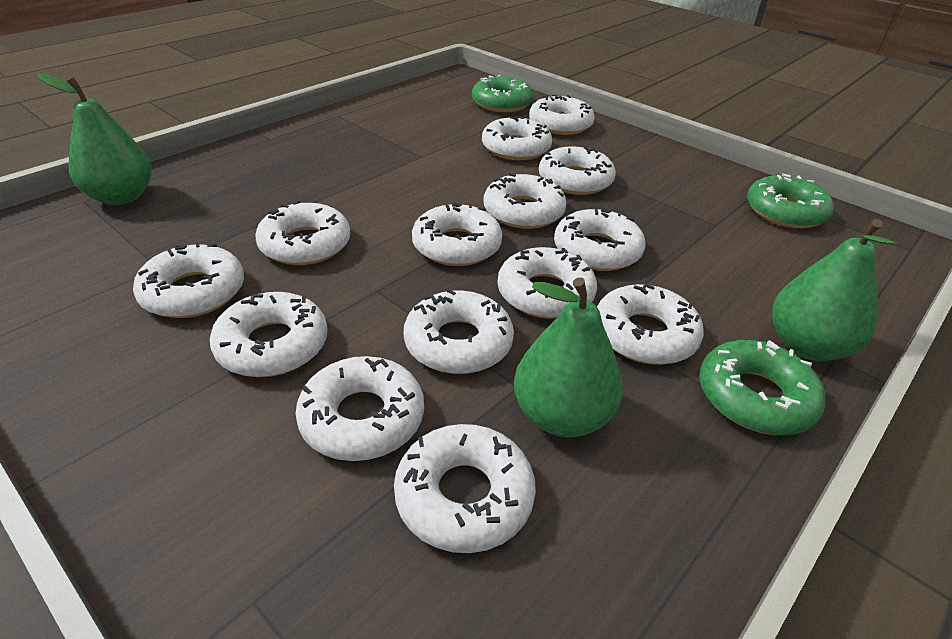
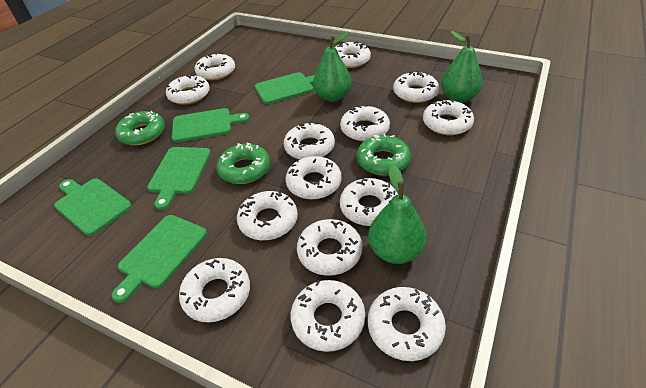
green cutting board: none = 0 -> [54,178,132,236] [111,215,207,303] [147,147,211,210] [172,108,250,142] [255,72,315,104] = 5

